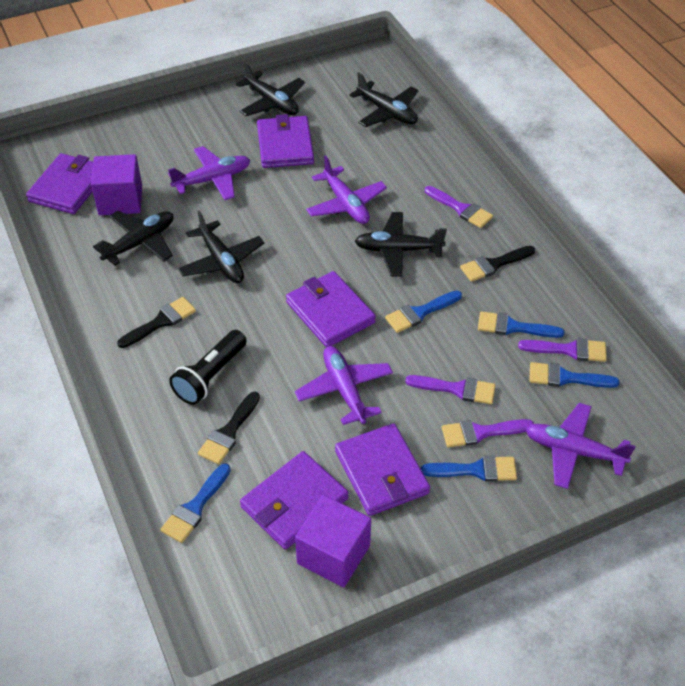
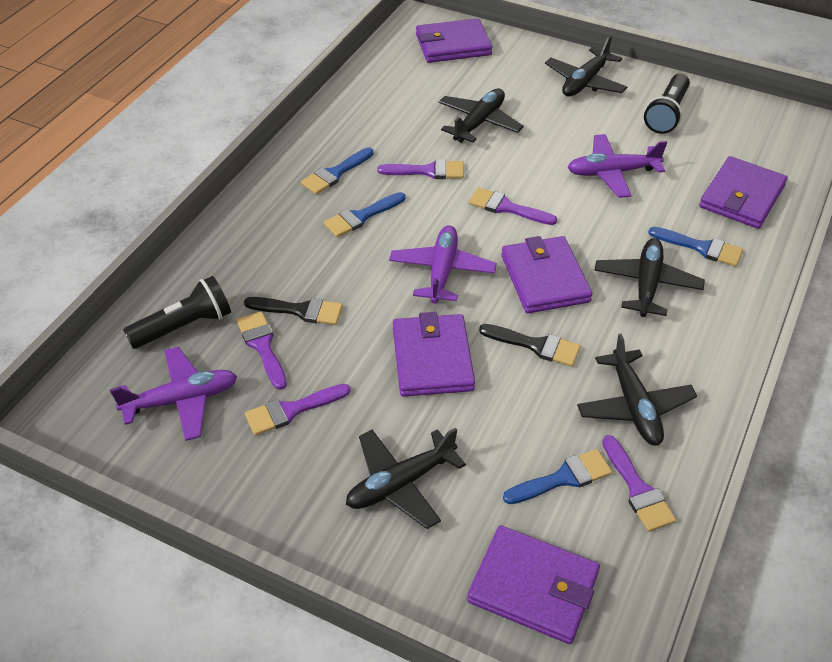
black brush: [117,297,196,348] [198,392,260,464] [460,246,535,282] = 3 -> [244,297,343,325] [479,324,580,366] = 2
black flashlight: [169,330,247,405] = 1 -> [123,276,231,349] [644,74,690,134] = 2
blue brush: [160,463,231,543] [385,290,462,333] [421,456,517,482] [478,311,564,338] [529,362,620,388] = 5 -> [301,147,374,194] [324,192,405,237] [503,449,612,504] [648,227,743,267] = 4
purple brush: [405,375,496,404] [425,186,493,228] [442,419,534,447] [518,338,607,362] = 4 -> [237,311,287,390] [245,384,350,436] [377,159,464,179] [469,188,557,225] [602,435,676,532] = 5
purple cube: [91,154,142,215] [295,495,371,587] = 2 -> none = 0
purple plane: [168,146,250,200] [295,346,393,425] [306,155,387,224] [526,403,636,489] = 4 -> [110,347,237,441] [389,225,497,304] [567,134,667,198] = 3

